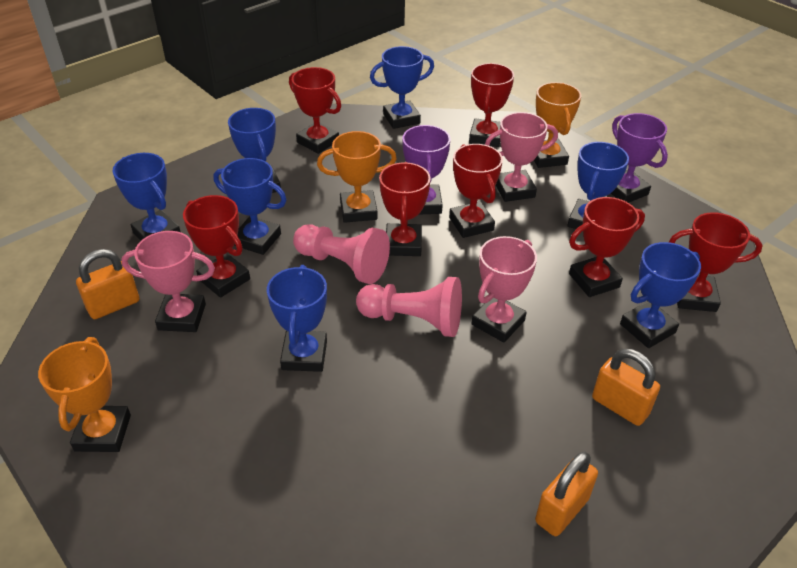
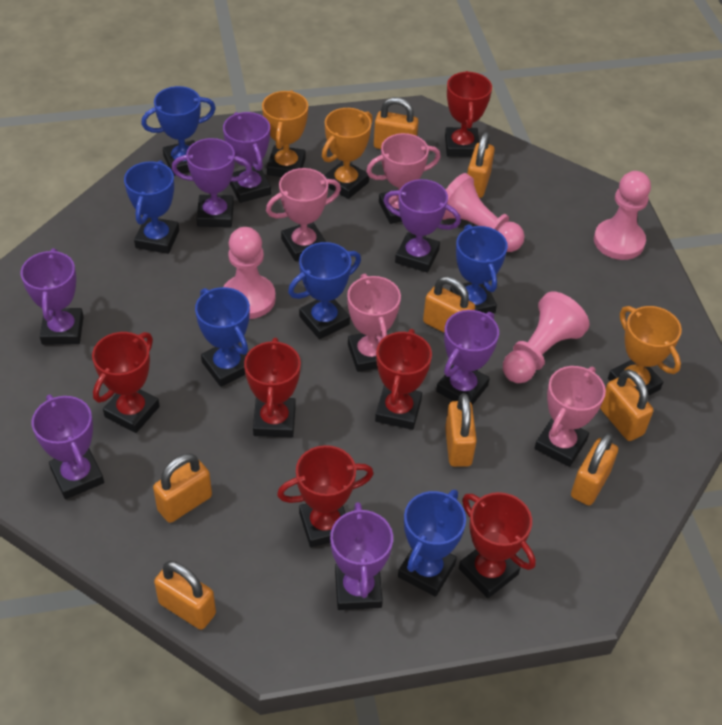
blue trophy: [112,153,181,241] [214,158,287,255] [228,108,281,193] [267,265,327,372] [370,46,434,129] [567,142,629,229] [620,242,701,348] = 7 -> [124,161,179,254] [141,86,216,176] [195,287,250,387] [288,242,361,339] [398,489,466,597] [450,224,508,314] = 6
orange padlock: [76,249,139,319] [535,452,598,536] [592,349,660,426] = 3 -> [153,453,212,523] [154,561,216,630] [374,97,419,149] [423,276,475,333] [445,393,477,467] [467,132,495,198] [571,433,618,506] [600,369,653,441] = 8
pink pawn: [293,224,390,284] [356,277,462,337] = 2 -> [223,227,276,319] [443,173,525,252] [503,292,590,383] [594,171,651,260] = 4
pink trophy: [121,231,215,332] [472,236,537,343] [485,112,558,202] = 3 -> [266,168,341,261] [347,274,401,372] [366,133,441,224] [535,366,606,467] = 4
purple trophy: [402,125,450,215] [611,113,668,203] = 2 -> [21,248,84,345] [32,395,104,499] [172,138,252,227] [223,112,271,203] [330,502,393,610] [383,179,461,273] [436,310,499,405] = 7
red trophy: [183,195,250,298] [289,67,341,154] [379,162,431,256] [449,144,503,238] [469,63,514,147] [569,197,645,297] [669,212,763,312] = 7 -> [92,332,160,433] [244,338,301,438] [277,445,374,547] [375,329,432,430] [445,71,492,157] [459,492,536,598] = 6

